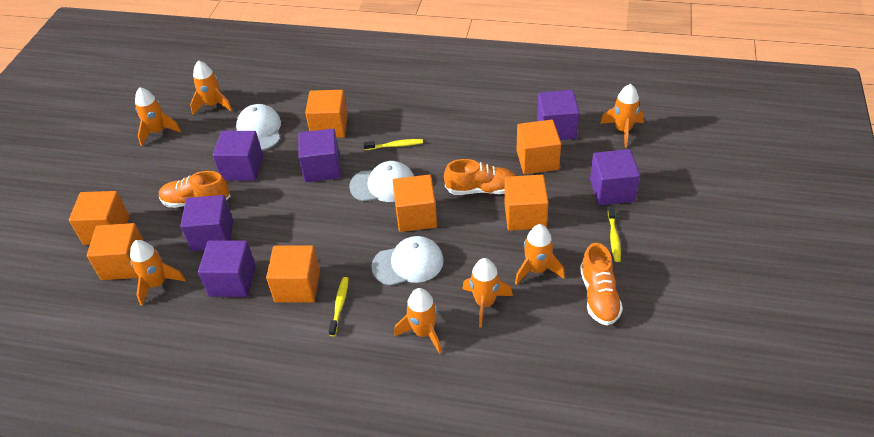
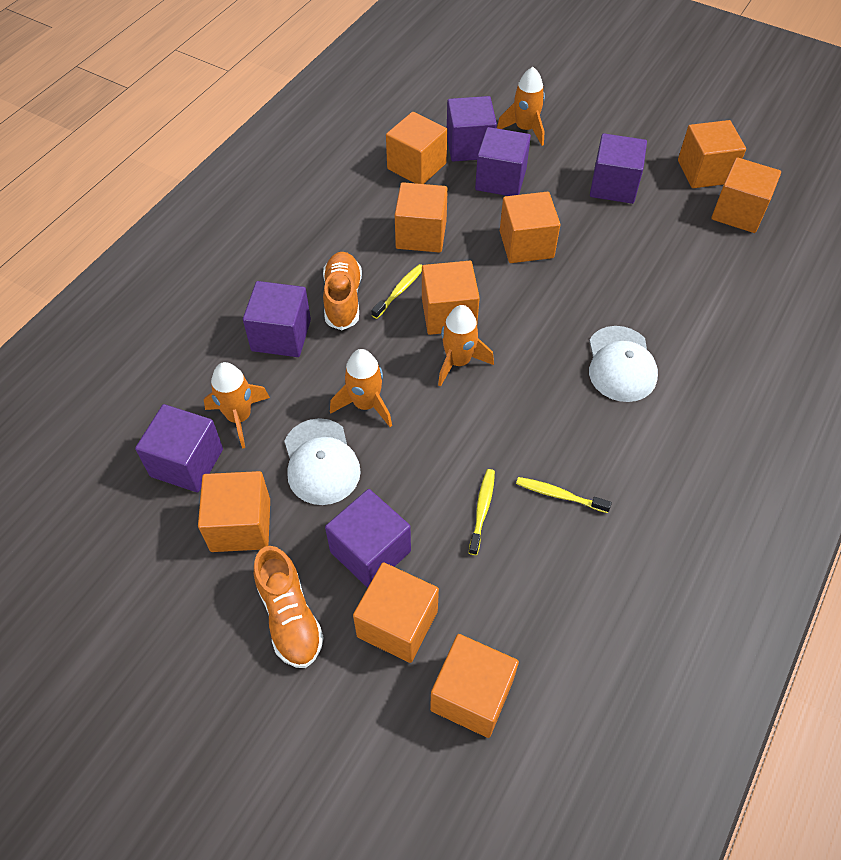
orange cube: [69,191,129,245] [87,223,144,280] [266,245,320,303] [305,90,348,138] [393,175,437,232] [504,175,549,231] [517,120,561,174] = 7 -> [198,471,270,552] [353,562,439,663] [386,112,447,184] [395,182,448,253] [422,261,480,335] [430,634,519,738] [500,192,560,263] [678,120,746,188] [711,157,781,233] = 9
orange rocket: [130,240,186,306] [135,87,181,146] [190,60,232,115] [394,288,442,354] [462,258,513,327] [515,224,565,285] [600,84,644,147] = 7 -> [204,362,270,448] [330,349,392,427] [438,305,494,387] [497,67,545,146] = 4
orange shoe: [159,171,230,208] [444,159,516,195] [580,243,623,326] = 3 -> [254,546,324,668] [323,252,362,330] = 2
white cap: [236,104,281,151] [349,161,414,202] [371,236,444,286] = 3 -> [284,418,361,505] [589,326,658,402] = 2

